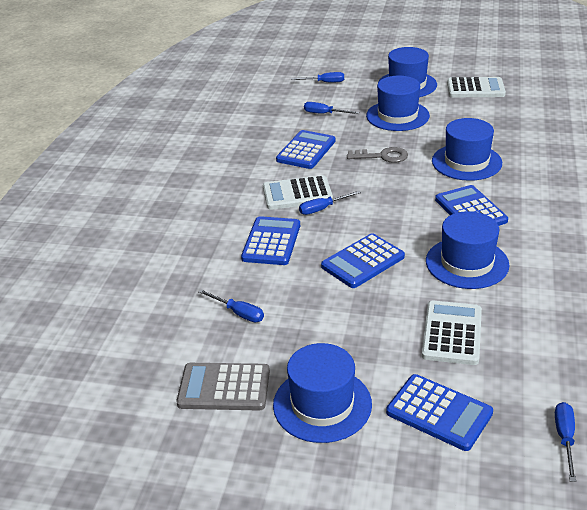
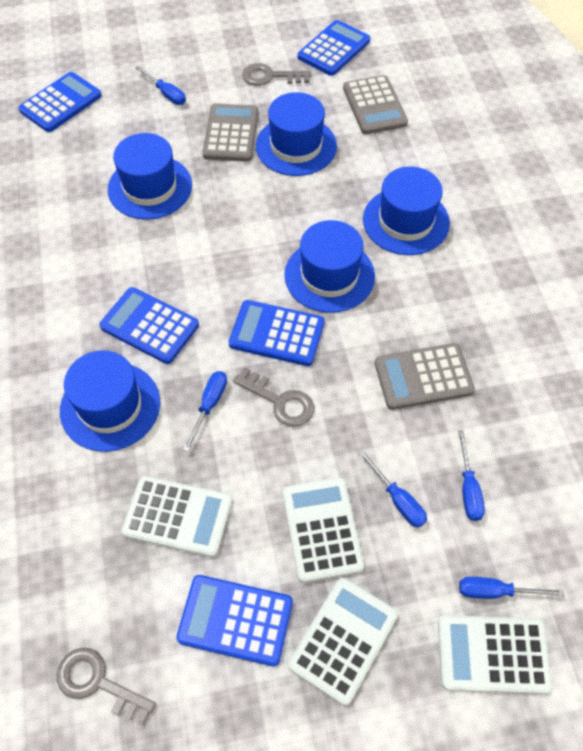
grey calculator: [176,363,270,410] = 1 -> [203,103,258,162] [343,75,408,134] [375,343,475,410] = 3
grey key: [347,147,408,163] = 1 -> [57,648,156,726] [233,367,314,427] [242,63,311,86] = 3
white calculator: [263,175,333,210] [422,301,482,365] [447,77,506,97] = 3 -> [122,476,232,557] [283,478,364,583] [288,578,398,706] [438,615,552,694] = 4

